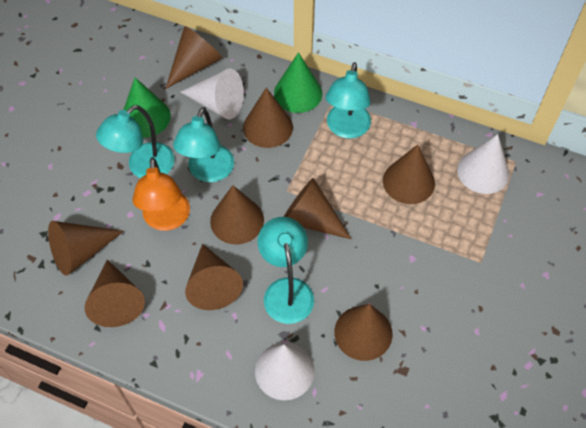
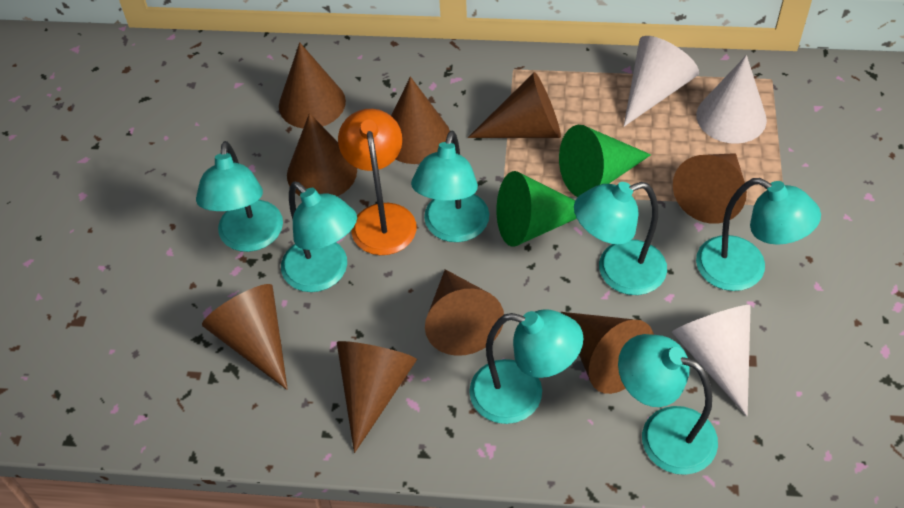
turquoise lamp: [96,105,175,178] [173,107,234,182] [258,217,314,324] [325,62,371,139] = 4 -> [196,141,283,252] [281,181,357,292] [411,130,489,242] [469,309,583,424] [574,182,667,295] [618,334,718,475] [696,178,821,291] = 7

